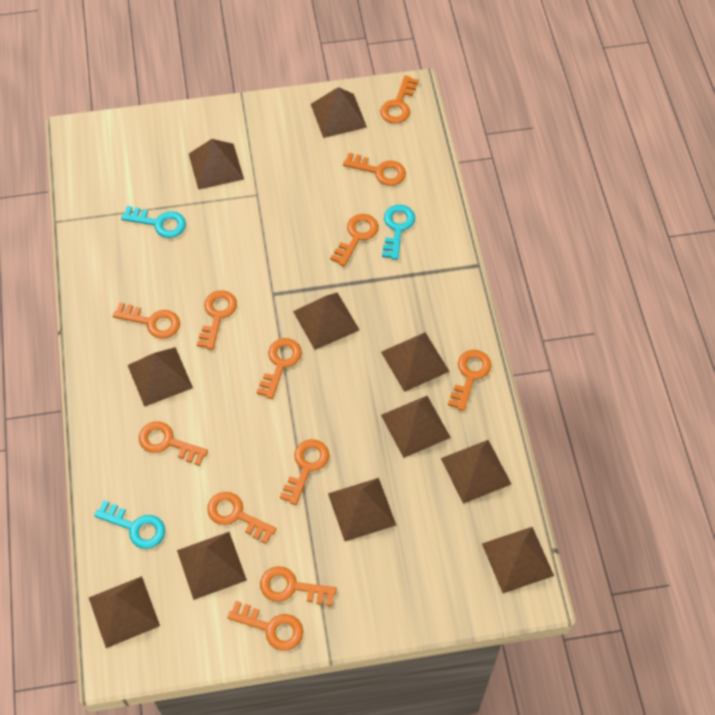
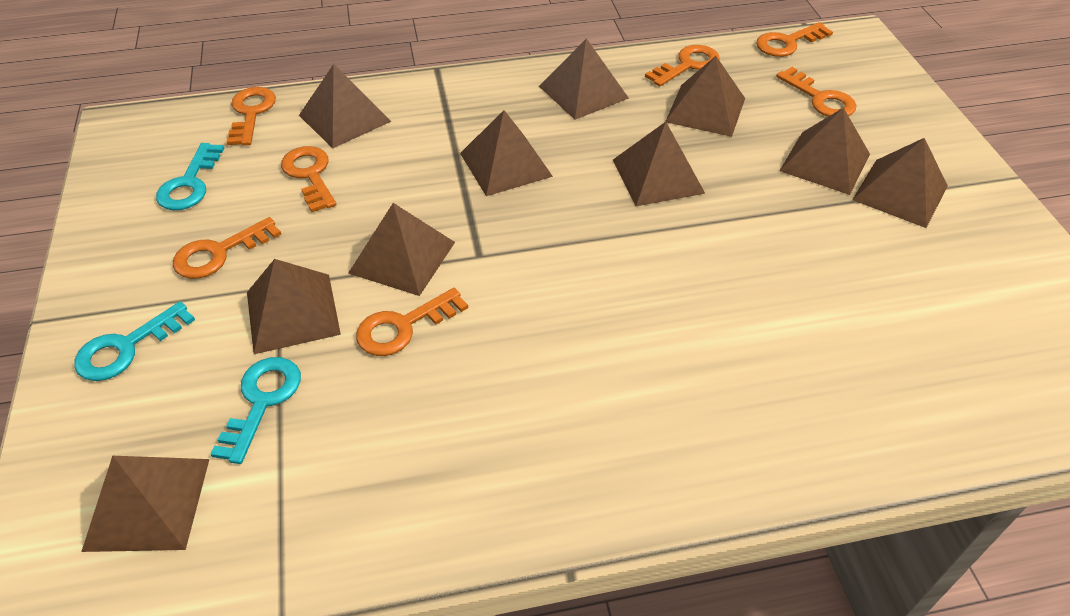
brown pyramid: [89,576,160,648] [128,347,193,407] [177,532,247,600] [189,139,244,190] [293,292,359,350] [311,87,367,138] [328,478,396,541] [381,332,450,392] [381,396,451,458] [441,440,511,504] [482,527,554,593] = 11 -> [81,456,209,552] [247,259,341,354] [299,64,392,148] [348,203,455,296] [460,110,553,196] [539,38,629,120] [613,122,705,206] [665,56,745,137] [780,108,870,195] [852,138,948,228] = 10
orange key: [113,302,180,339] [139,422,208,466] [197,290,237,350] [207,492,277,544] [227,601,303,651] [256,338,302,399] [260,566,337,606] [280,439,329,505] [330,214,379,266] [343,153,406,186] [380,76,419,124] [448,350,491,411] = 12 -> [173,217,281,279] [226,87,276,146] [281,146,337,212] [356,288,468,356] [645,45,720,87] [756,22,833,57] [776,67,856,117] = 7

